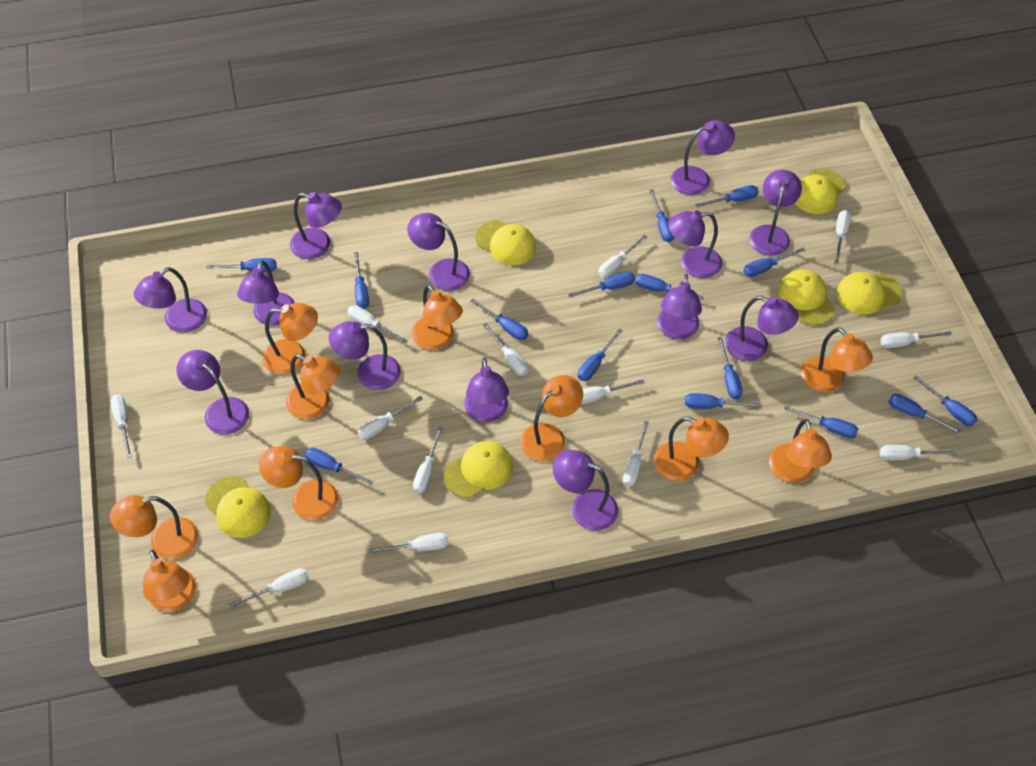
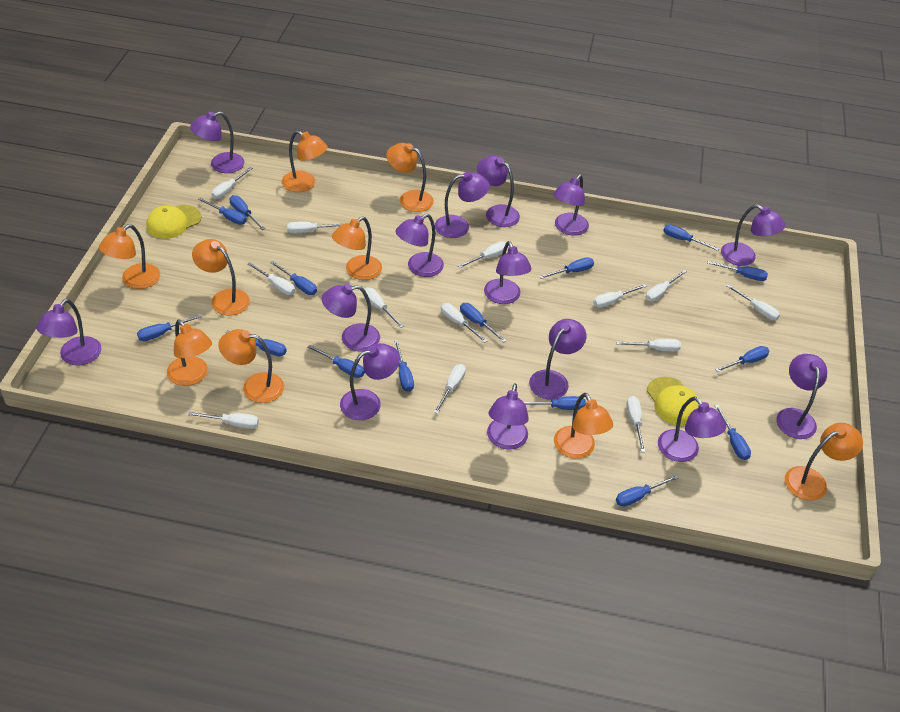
orange lamp: [110,495,199,559] [143,550,196,612] [259,446,338,520] [262,303,318,375] [286,354,341,419] [411,284,463,350] [520,375,583,462] [654,417,729,481] [769,419,832,483] [801,327,873,392] = 10 -> [99,224,160,289] [167,319,212,386] [192,239,250,315] [218,329,284,403] [282,131,328,192] [332,217,382,280] [387,143,434,212] [554,393,613,459] [785,423,863,501] = 9
purple lamp: [134,267,207,333] [176,350,249,435] [237,260,295,326] [290,192,342,259] [329,321,401,390] [407,213,470,291] [464,358,509,422] [553,450,618,531] [657,274,702,339] [668,210,722,278] [671,120,735,195] [725,296,799,361] [749,170,802,256] = 13 -> [36,299,101,365] [190,111,245,173] [322,284,380,351] [340,343,400,420] [395,214,444,277] [435,172,490,238] [477,156,520,227] [484,241,532,304] [487,383,529,450] [529,319,586,399] [553,174,589,236] [658,397,726,462] [721,204,785,266] [776,354,827,439] = 14
yellow cap: [205,476,271,538] [443,441,513,498] [475,220,536,265] [778,269,835,325] [795,168,846,214] [836,272,903,314] = 6 -> [146,205,201,239] [647,377,699,426] = 2

